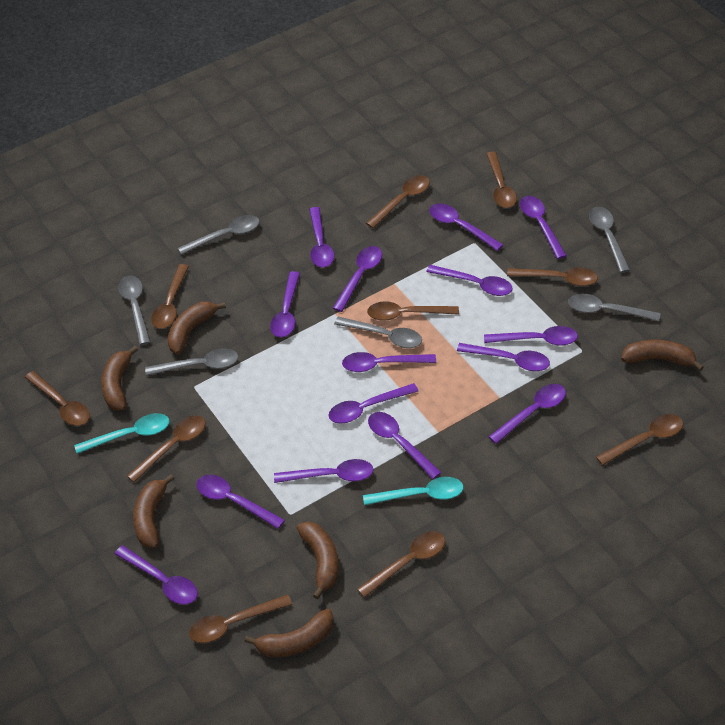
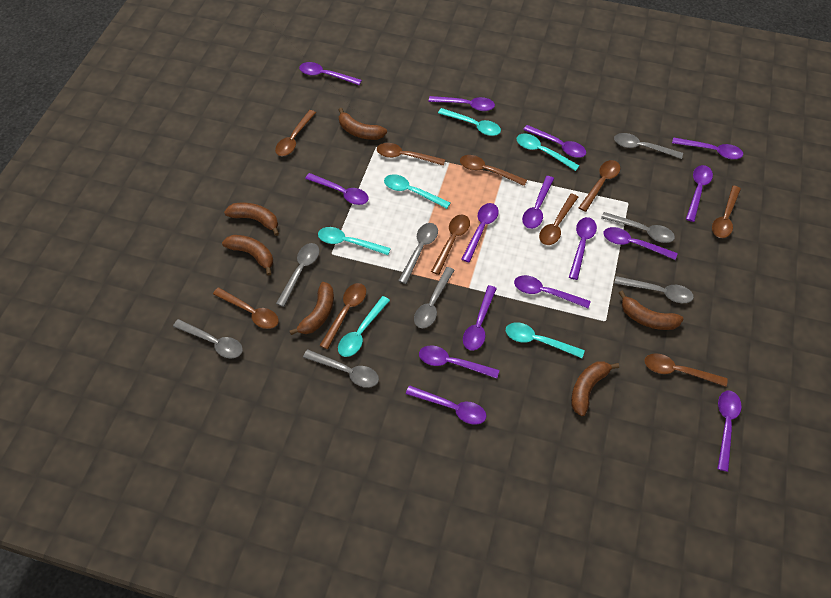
grey spoon: [118,276,150,345] [145,348,238,376] [178,215,260,255] [334,316,422,348] [568,294,660,321] [589,207,630,273] = 6 -> [173,319,243,358] [276,243,319,307] [303,349,379,388] [398,223,438,284] [414,267,455,328] [601,212,675,243] [614,133,683,159] [614,276,694,303] = 8
turquoise spoon: [74,413,169,454] [363,477,464,505] = 2 -> [318,227,391,255] [338,296,390,357] [384,174,450,209] [438,108,501,136] [506,323,585,358] [517,134,579,171] = 6

